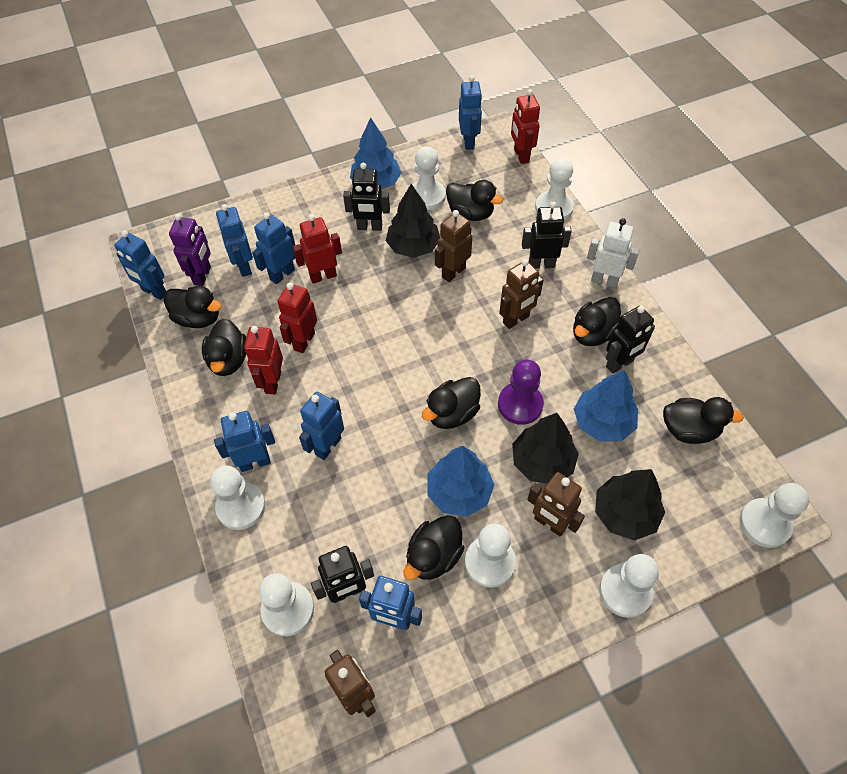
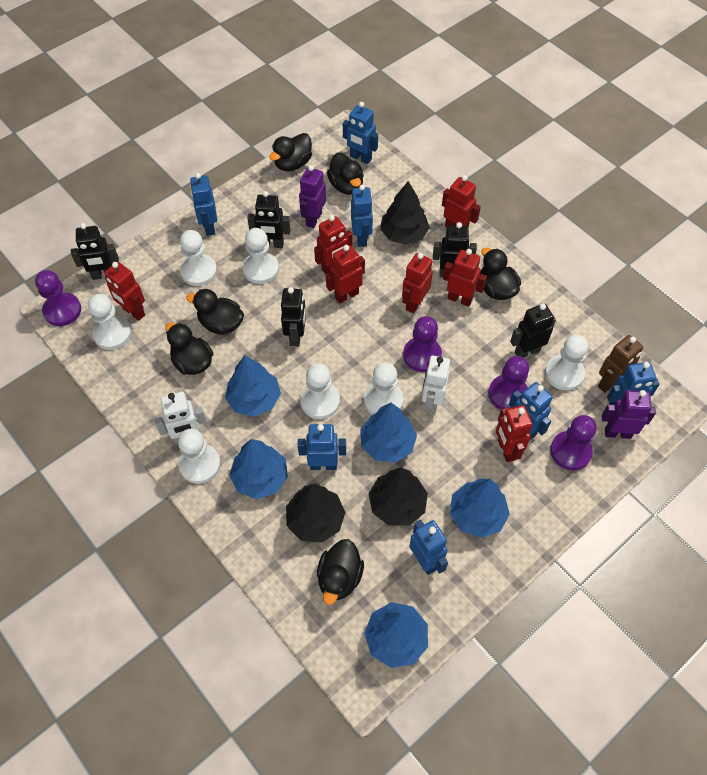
black duck: [163,286,222,328] [202,319,246,376] [404,515,464,580] [422,377,481,429] [446,180,503,221] [573,297,621,346] [663,397,744,444] = 7 -> [165,323,213,375] [186,289,244,335] [269,133,312,171] [317,539,364,605] [327,153,364,195] [480,247,521,300] = 6
black robot: [311,546,374,603] [343,163,390,231] [522,202,572,269] [606,306,655,374] = 4 -> [71,223,119,280] [247,191,290,248] [281,287,306,346] [433,222,477,277] [510,304,556,358] = 5
blue tree: [350,117,402,189] [427,446,495,517] [574,370,638,441] = 3 -> [225,355,281,417] [229,439,288,499] [360,402,417,463] [364,602,428,668] [450,479,510,538] = 5
brown robot: [325,650,376,717] [435,210,472,282] [499,259,544,329] [527,472,585,536] = 4 -> [598,335,643,393] = 1
purple pawn: [498,359,544,425] = 1 -> [35,270,81,326] [403,316,442,372] [488,356,529,410] [550,415,597,470] = 4
purple robot: [169,214,211,286] = 1 -> [299,165,326,228] [602,390,656,439] = 2
red robot: [244,326,283,394] [277,283,317,353] [293,214,342,284] [511,89,540,164] = 4 -> [105,262,145,321] [314,215,353,274] [326,245,365,304] [402,253,433,313] [442,175,481,228] [443,249,487,307] [496,405,533,462] = 7
white robot: [587,218,639,288] = 1 -> [155,392,206,444] [422,356,450,414] = 2

